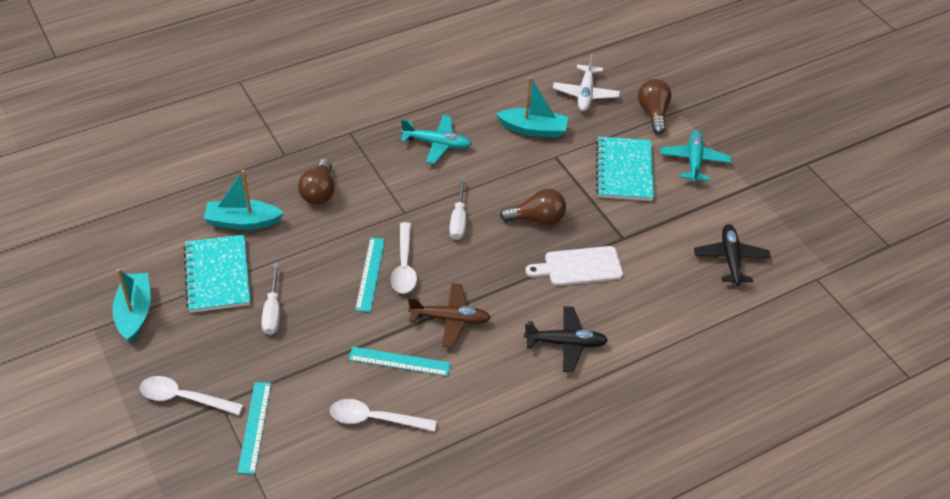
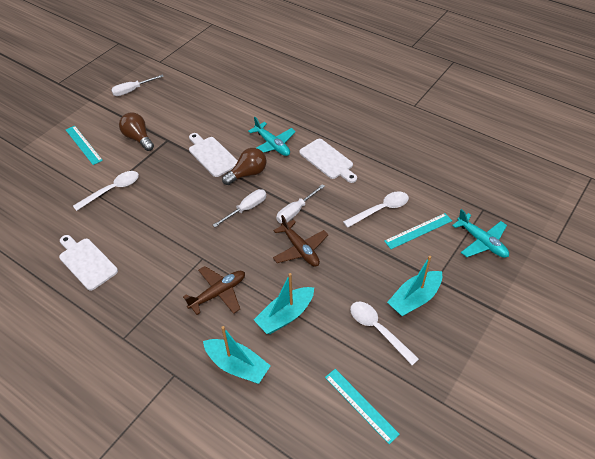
black plane: [524,306,608,372] [694,224,771,286] = 2 -> none = 0
brown light bulb: [298,159,335,205] [500,189,566,225] [638,79,671,134] = 3 -> [119,112,154,151] [222,148,266,185] = 2
brown plane: [408,283,491,347] = 1 -> [183,266,245,315] [273,215,328,267] = 2
turquoise notebook: [183,234,250,313] [596,137,654,201] = 2 -> none = 0
white cutting board: [525,246,623,286] = 1 -> [59,235,118,291] [189,133,238,177] [299,139,357,183] = 3
white plane: [553,54,620,111] = 1 -> none = 0
white screwdriver: [262,263,280,335] [449,177,466,240] = 2 -> [111,74,164,96] [213,189,266,227] [276,184,325,223] = 3

